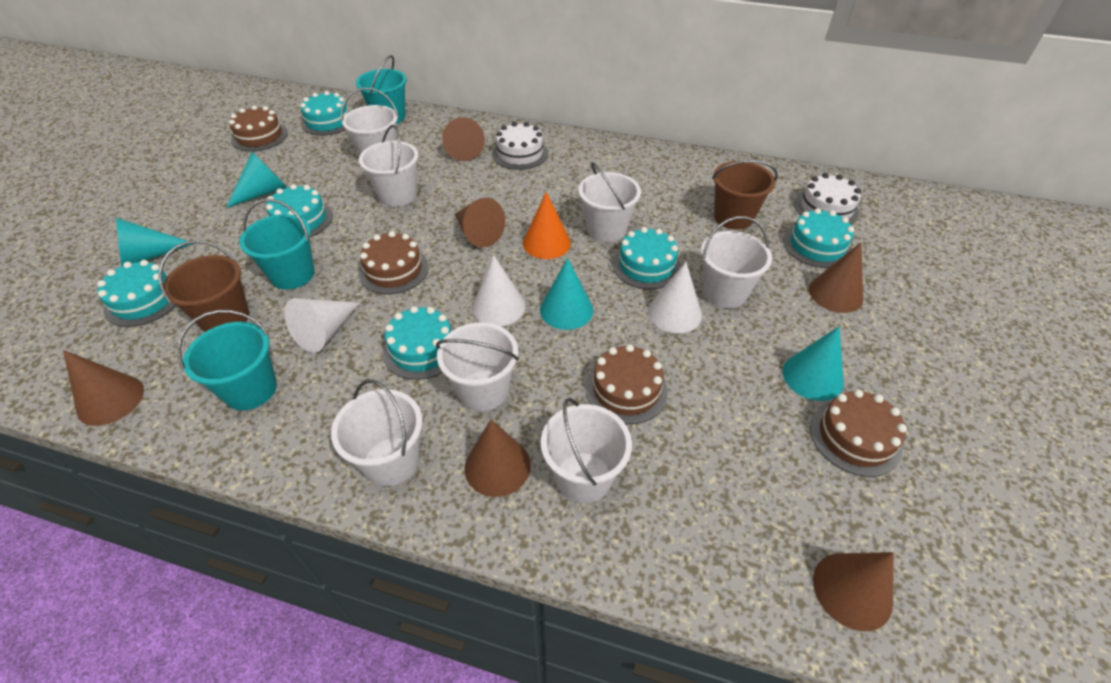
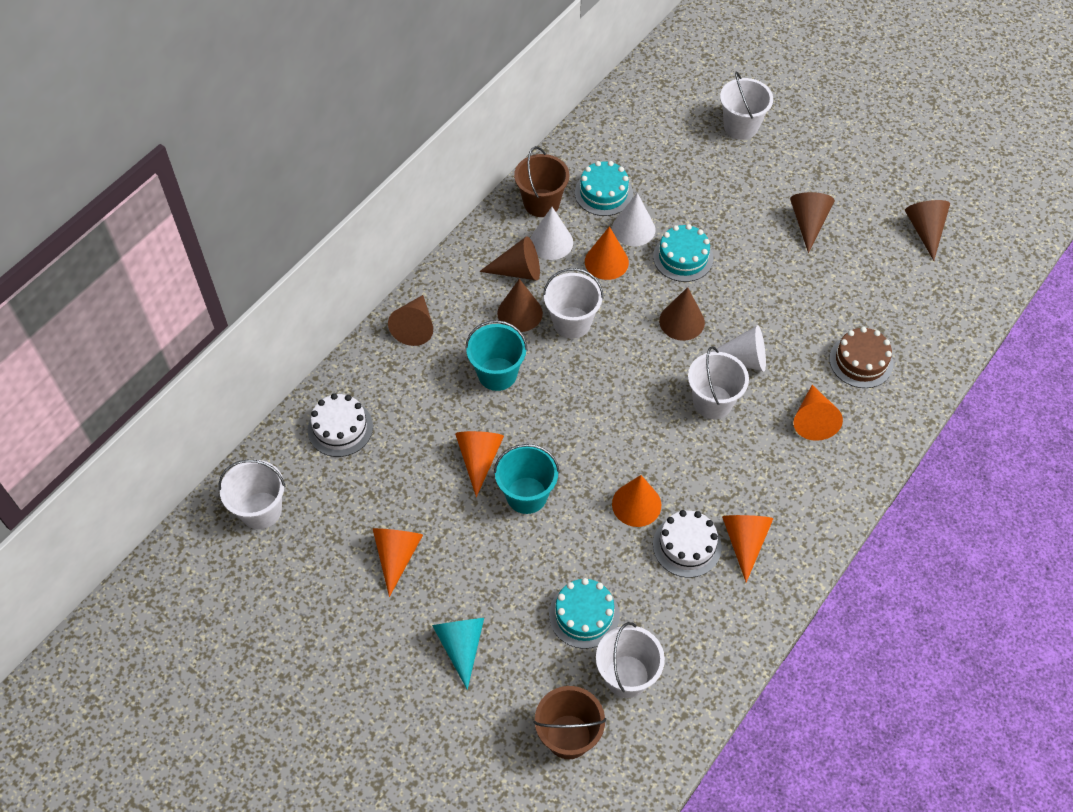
brown cake: [229,105,288,151] [359,231,429,294] [585,344,668,424] [810,389,907,477] = 4 -> [829,327,893,388] = 1
orange cone: [523,192,571,259] = 1 -> [373,528,423,597] [455,431,504,497] [585,226,629,280] [612,475,661,527] [722,515,773,582] [793,385,843,441] = 6
turquoise bucket: [177,310,277,410] [240,199,315,290] [356,55,407,124] = 3 -> [465,320,528,391] [494,444,560,514] = 2
turquoise cake: [97,260,176,327] [266,184,333,237] [300,91,350,136] [383,306,454,380] [613,227,681,289] [783,208,854,268] = 6 -> [549,578,620,649] [575,161,633,216] [653,224,714,282] = 3
turquoise cone: [116,218,192,266] [226,152,288,208] [540,258,593,330] [783,326,844,401] = 4 -> [432,618,484,690] = 1
white bucket: [331,379,423,486] [341,88,399,155] [359,125,418,207] [436,322,519,411] [541,398,632,503] [578,162,641,242] [701,216,772,309] = 7 -> [218,460,286,529] [543,268,603,339] [596,622,665,698] [688,346,749,419] [720,71,773,140] = 5

